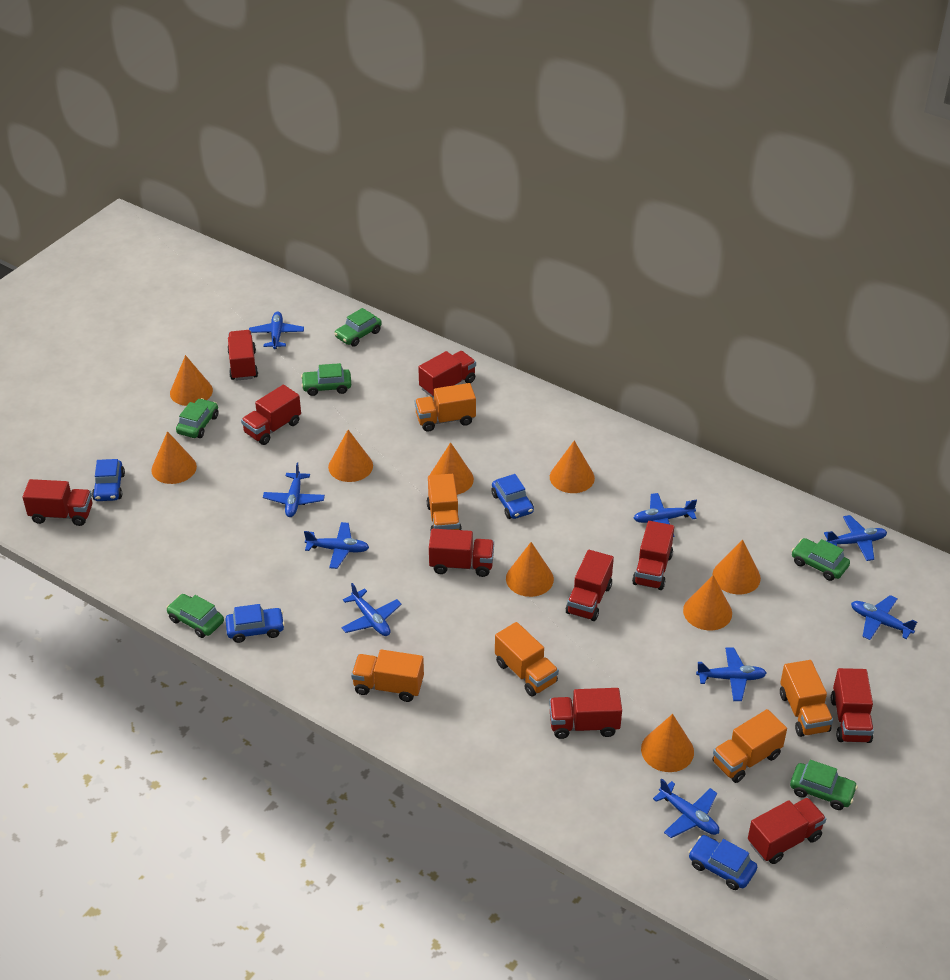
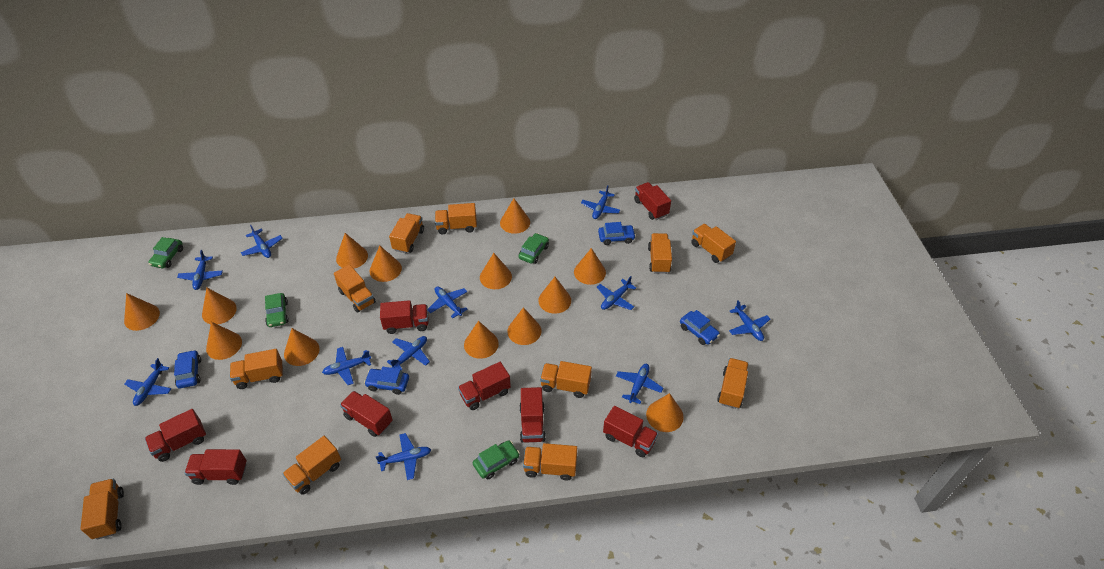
blue plane: [249,312,304,349] [263,463,325,517] [304,522,369,569] [341,583,402,636] [634,493,697,537] [653,779,719,838] [696,647,767,701] [824,515,887,561] [851,595,917,640] = 9 -> [124,358,171,406] [177,250,223,290] [241,225,283,258] [322,347,371,385] [376,433,431,480] [387,336,430,371] [428,286,468,318] [581,185,620,219] [597,276,636,310] [616,364,663,404] [729,300,770,341] = 11
green car: [166,594,224,638] [176,398,218,438] [301,363,351,396] [334,308,382,347] [790,760,858,810] [792,538,850,581] = 6 -> [148,237,183,268] [265,293,289,327] [473,440,520,479] [518,233,549,264] = 4
orange cone: [151,431,197,484] [170,355,213,406] [328,430,373,482] [430,442,474,495] [506,542,554,597] [550,441,595,493] [641,714,694,772] [683,575,732,630] [712,540,761,594] = 9 -> [124,293,160,331] [202,288,237,325] [206,322,242,360] [284,328,320,366] [336,233,368,269] [370,245,402,282] [464,321,499,359] [480,253,512,289] [500,198,530,234] [507,307,541,345] [538,277,571,314] [574,248,606,285] [646,393,684,432] = 13
orange truck: [351,650,424,702] [415,383,476,432] [427,474,462,532] [495,622,559,696] [712,709,787,783] [780,660,833,737] = 6 -> [81,479,124,539] [230,349,283,389] [282,436,341,495] [334,264,376,313] [389,213,424,253] [435,203,477,235] [523,443,577,480] [540,361,592,398] [648,233,672,274] [691,224,736,263] [717,358,749,409] = 11
red truck: [23,479,92,526] [227,330,258,381] [241,384,301,445] [418,351,476,398] [429,529,494,577] [549,688,622,739] [566,550,614,621] [632,521,674,590] [748,797,826,864] [831,668,874,743] = 10 -> [145,409,206,462] [184,449,247,485] [340,391,393,437] [380,300,428,334] [458,362,511,410] [519,387,546,443] [603,406,658,457] [634,182,671,220] = 8

